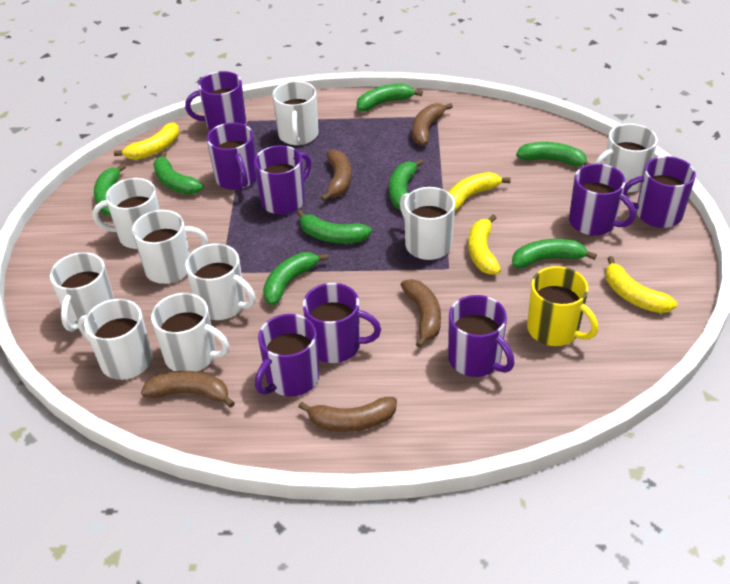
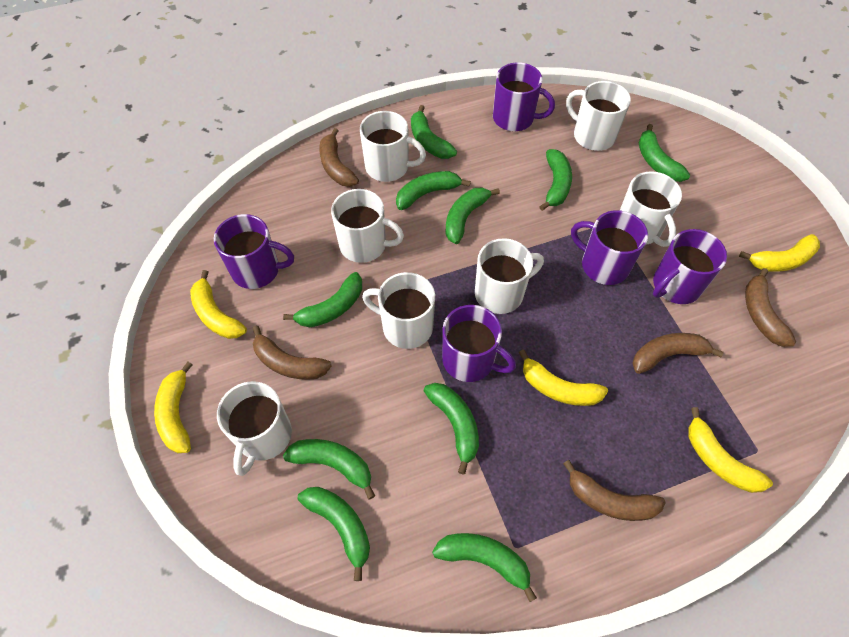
green banana: [94,163,126,216] [153,151,204,194] [263,252,328,305] [297,210,372,243] [357,83,423,112] [389,159,423,210] [512,239,597,268] [516,142,590,166] = 8 -> [283,272,362,327] [283,439,375,499] [298,487,370,581] [396,171,471,210] [411,105,457,159] [424,383,479,475] [432,533,537,602] [445,188,500,244] [539,149,572,211] [639,124,690,182] = 10
purple mug: [185,71,246,130] [207,123,257,190] [254,145,311,215] [255,314,320,397] [303,283,381,363] [448,295,514,377] [569,163,636,236] [623,156,696,228] = 8 -> [214,214,294,289] [442,305,516,382] [493,62,555,131] [571,210,648,285] [653,229,727,304] = 5
white mug: [50,252,114,332] [78,299,152,380] [92,178,160,249] [132,210,208,284] [151,293,229,371] [185,243,256,320] [272,81,319,145] [400,187,455,260] [594,123,658,193] = 9 -> [217,381,292,476] [331,189,404,263] [360,111,426,182] [362,272,435,349] [475,238,544,314] [566,81,631,151] [620,171,682,247] = 7
yellow banana: [114,122,179,160] [448,172,511,211] [468,215,501,275] [606,256,678,313] = 4 -> [154,362,193,453] [190,270,247,339] [519,349,608,406] [688,407,773,493] [739,234,820,272] = 5
yellow mug: [527,266,598,346] = 1 -> none = 0

